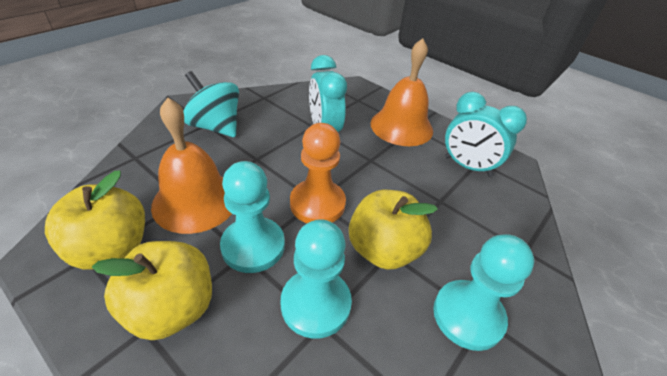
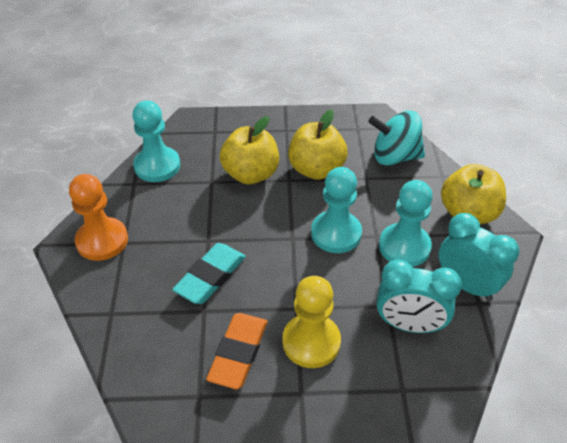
orange bell: [151,98,232,234] [371,38,433,146] = 2 -> none = 0
orange eraser: none = 0 -> [206,313,267,389] = 1
turquoise eraser: none = 0 -> [172,243,246,304] = 1
yellow pawn: none = 0 -> [283,276,341,368] = 1

